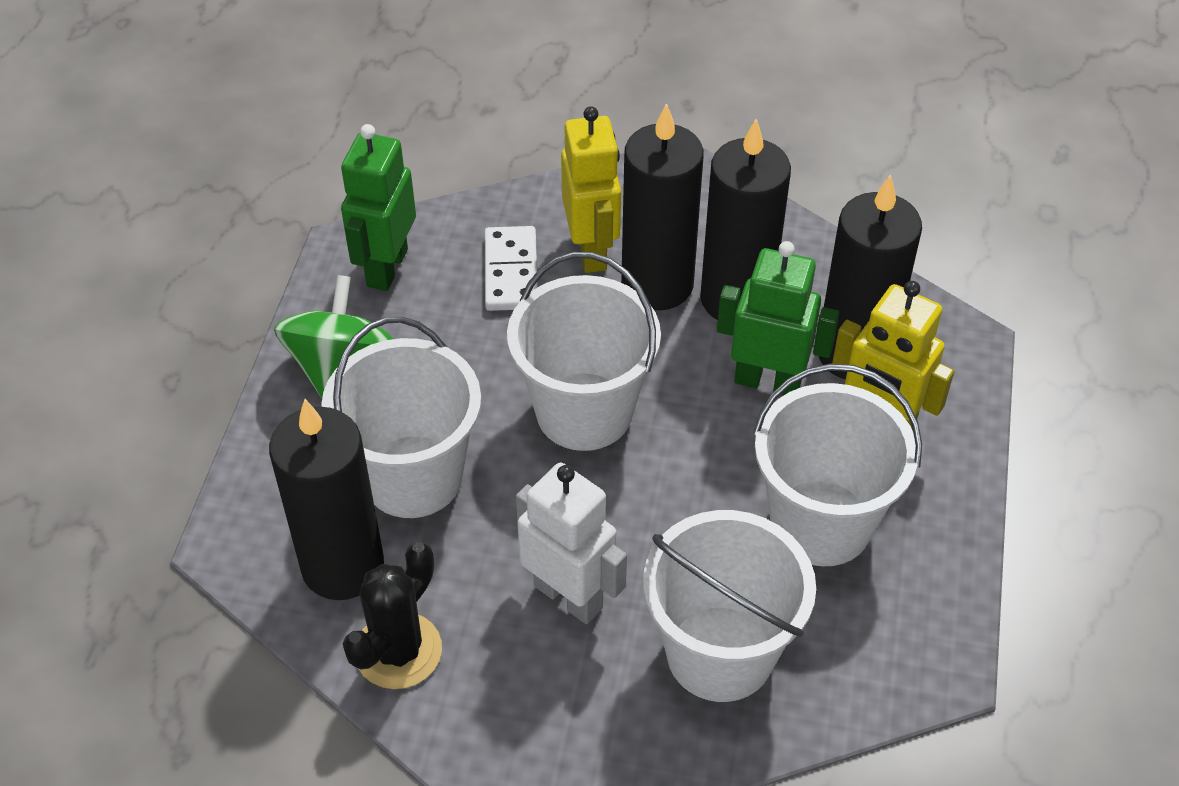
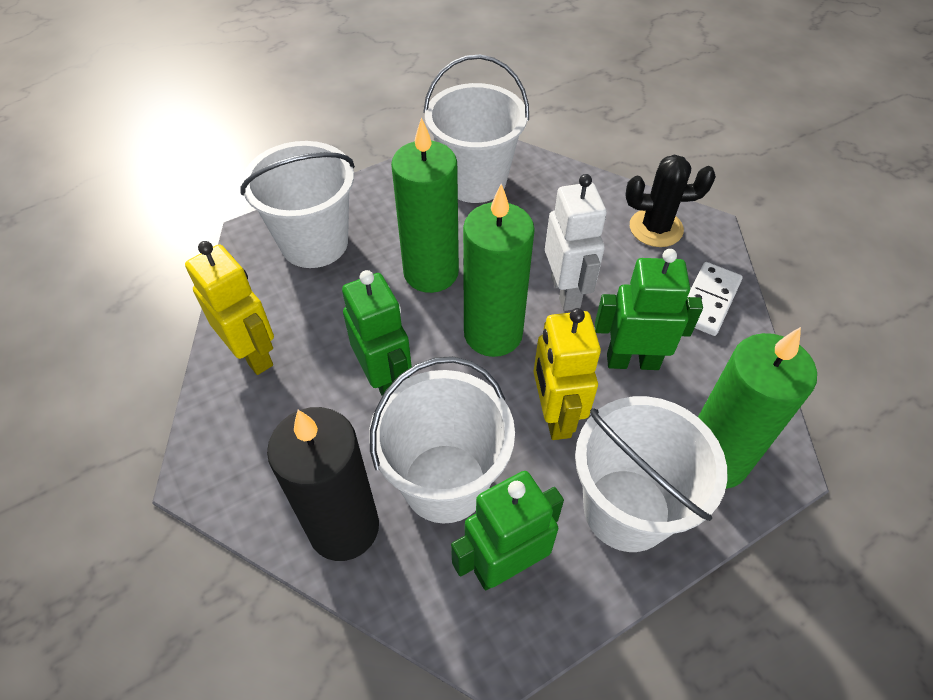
black candle: [269,399,384,600] [621,103,704,310] [700,119,791,320] [819,174,922,379] = 4 -> [267,407,379,561] = 1
green candle: none = 0 -> [391,117,459,293] [463,184,535,357] [698,327,817,489] = 3
green robot: [341,124,416,291] [717,241,839,395] = 2 -> [342,270,412,396] [451,471,564,590] [595,249,703,370] = 3
green spinning top: [274,275,394,399] = 1 -> none = 0

